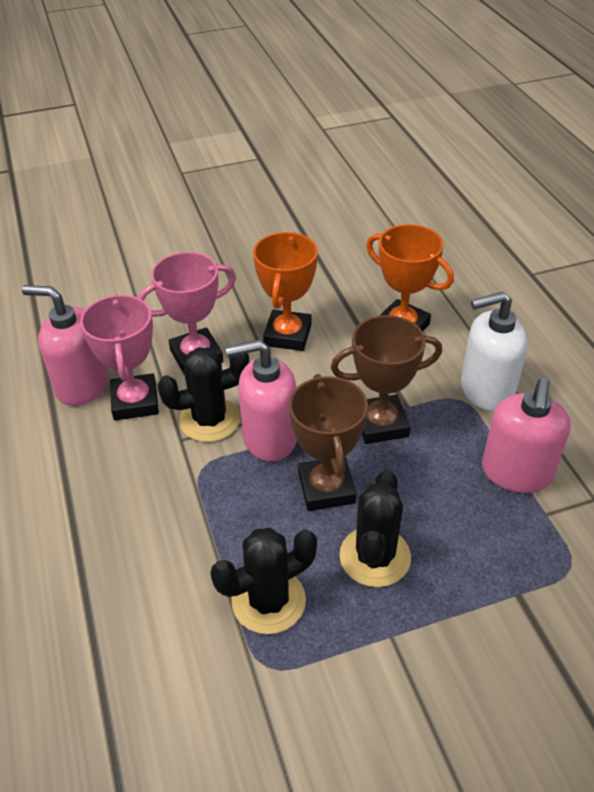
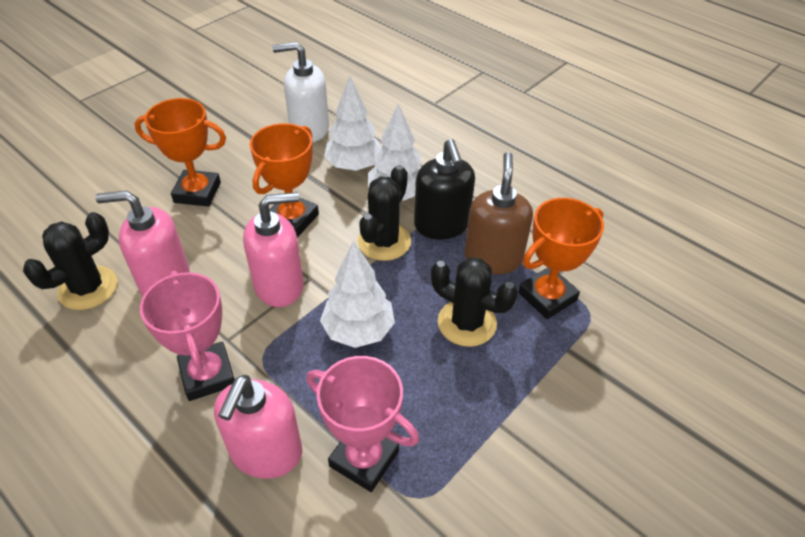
black soap dispenser: none = 0 -> [414,139,475,239] = 1
brown soap dispenser: none = 0 -> [464,152,533,274] = 1
brown trophy: [289,374,368,511] [331,315,442,444] = 2 -> none = 0
orange trophy: [253,232,318,351] [366,224,454,331] = 2 -> [134,98,226,207] [250,123,319,237] [518,198,604,319] = 3
white tree: none = 0 -> [320,241,395,348] [324,76,381,171] [368,104,421,201] = 3

